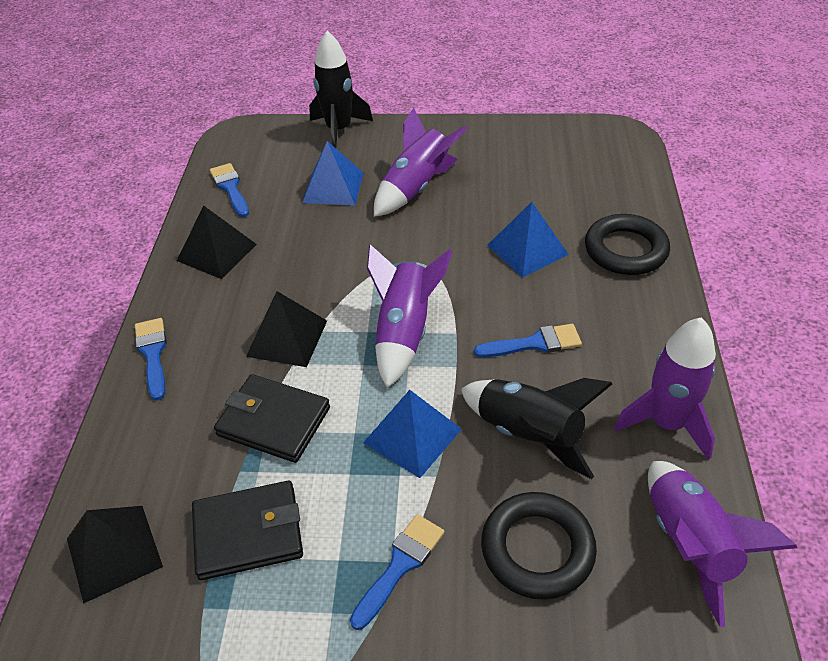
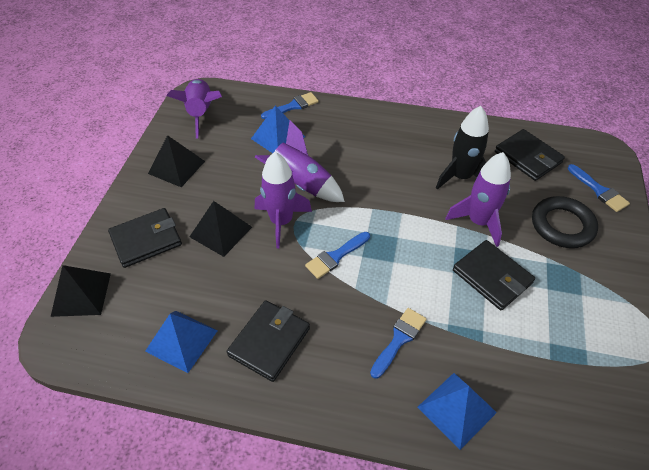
black ring: [481,492,597,600] [585,214,670,275] = 2 -> [532,196,598,248] = 1
black rocket: [309,31,373,148] [461,378,612,479] = 2 -> [436,106,489,190] = 1
black wallet: [192,481,303,580] [214,374,330,463] = 2 -> [108,208,182,268] [226,300,310,382] [453,240,535,310] [495,129,565,181] = 4

